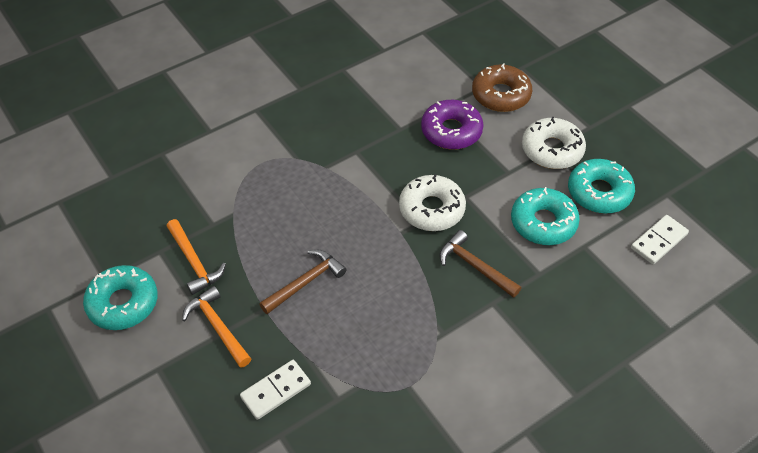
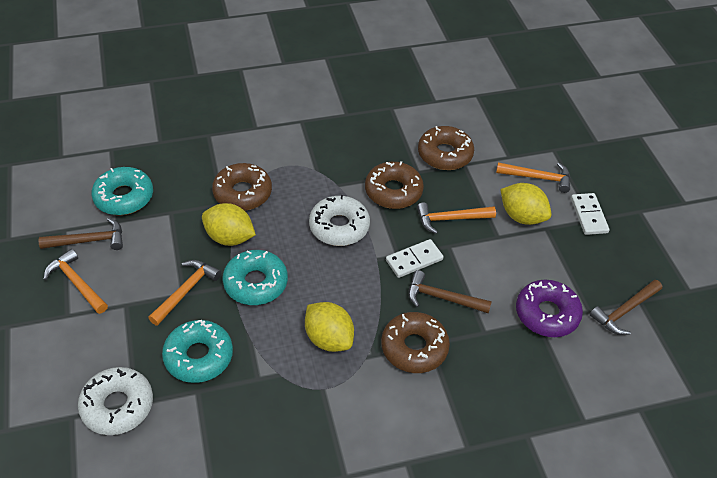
brown donut: [472,63,532,112] = 1 -> [212,163,272,211] [365,161,424,209] [381,312,450,373] [418,126,474,170] = 4
brown hammer: [259,250,347,314] [439,230,521,298] = 2 -> [38,218,123,250] [408,270,492,314] [590,280,662,335] = 3
orange hammer: [167,219,226,295] [182,286,251,368] = 2 -> [44,249,108,314] [148,260,221,326] [417,202,496,234] [496,162,570,193] = 4
yellow lemon: none = 0 -> [202,203,256,246] [305,302,354,352] [500,183,551,225] = 3

